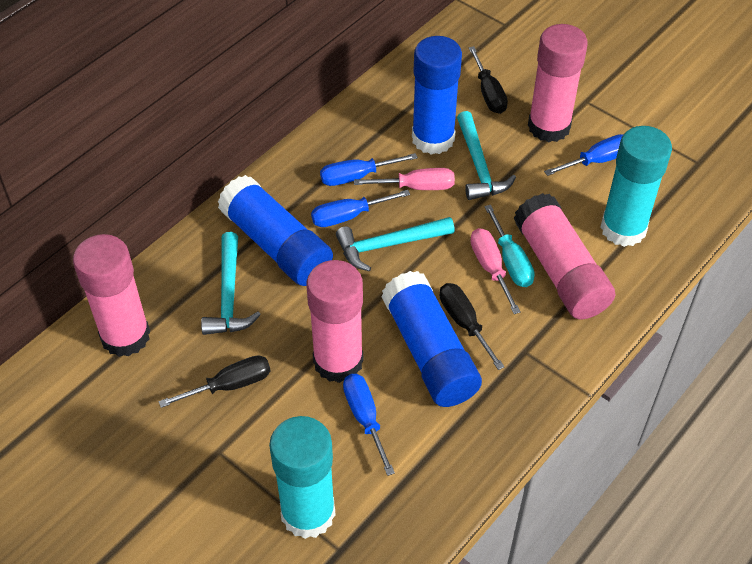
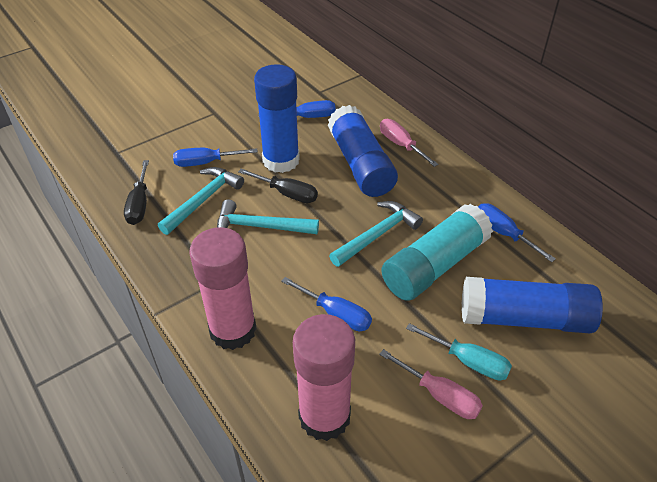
black screwdriver: [158,355,271,408] [440,283,505,370] [468,46,508,114] = 3 -> [124,160,149,225] [238,169,318,203] = 2
pink glue stick: [73,234,150,357] [307,260,363,383] [514,193,615,320] [528,24,588,142] = 4 -> [189,227,257,350] [293,314,355,441] = 2
turquoise glue stick: [269,416,336,539] [600,126,672,247] = 2 -> [381,204,493,301] = 1

